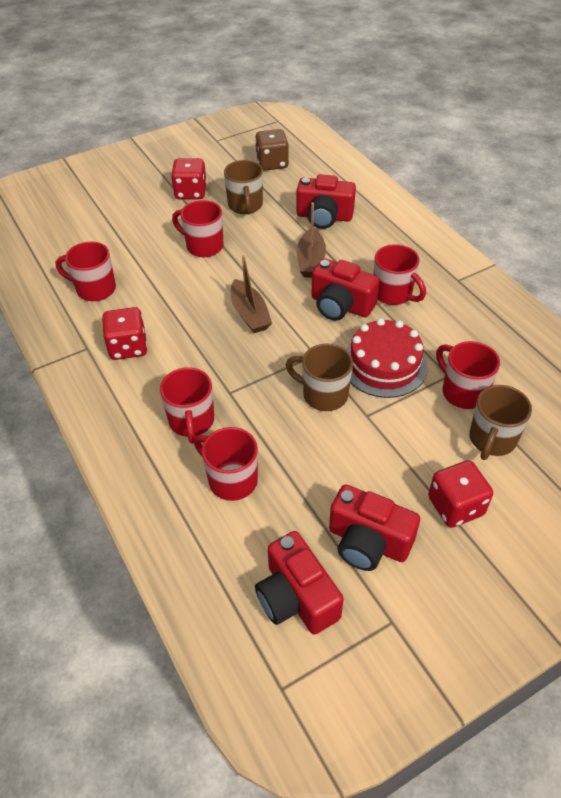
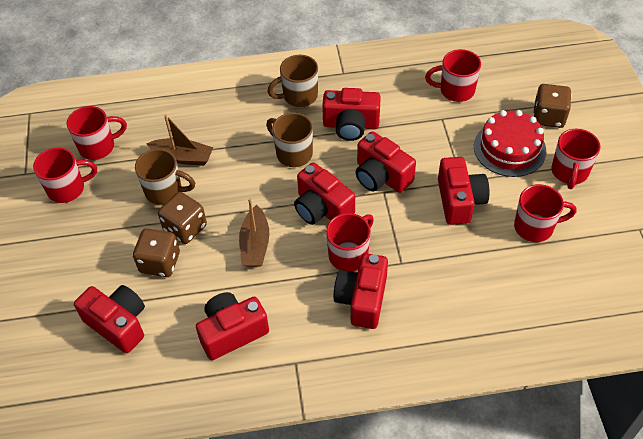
brown dice: [255,129,289,171] = 1 -> [133,228,180,277] [158,192,207,244] [533,84,571,128] = 3
red camera: [255,531,344,635] [296,174,356,229] [312,258,380,321] [329,484,420,571] = 4 -> [74,285,145,353] [196,292,269,360] [294,163,355,225] [322,88,381,141] [333,253,388,329] [356,131,416,193] [438,157,490,225] = 7
red dice: [102,307,147,360] [171,158,207,199] [428,460,493,528] = 3 -> none = 0

